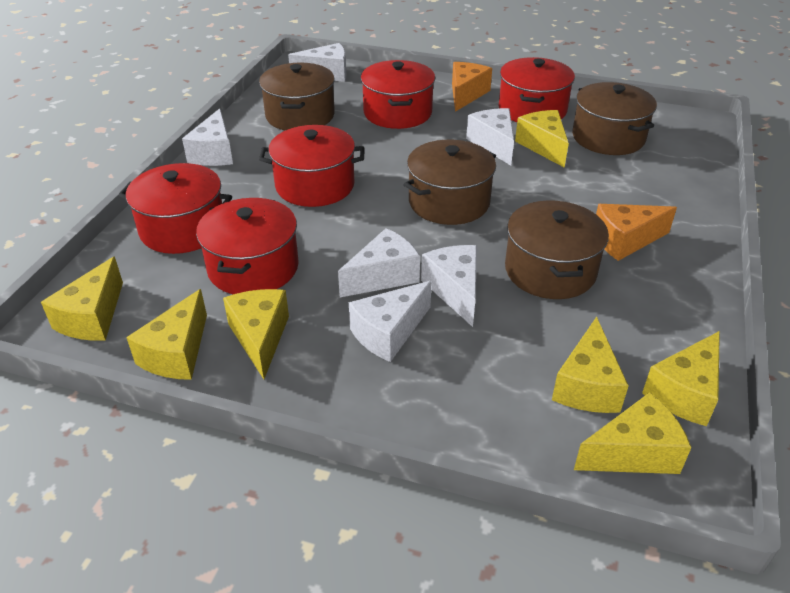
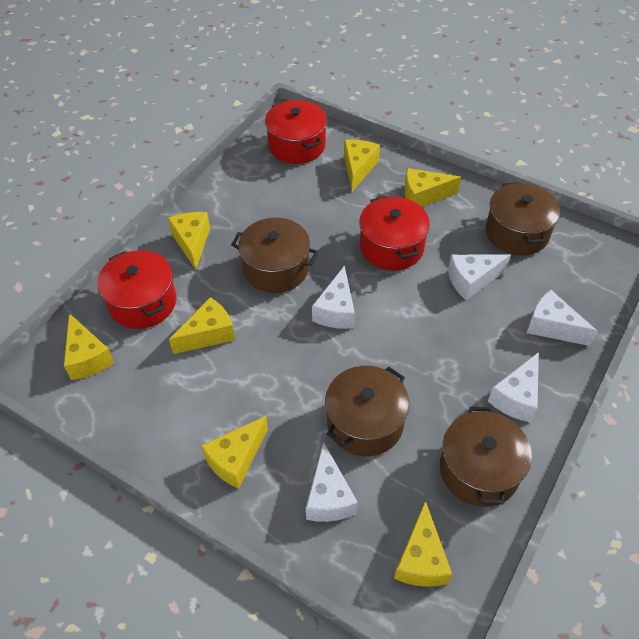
orange cheese: [452,62,492,112] [596,204,677,261] = 2 -> none = 0
red pot: [119,163,232,254] [196,198,299,294] [259,125,365,207] [361,60,435,129] [499,57,575,122] = 5 -> [97,250,176,329] [265,100,327,164] [359,196,430,270] = 3
white cheese: [182,108,233,166] [288,43,346,82] [338,228,420,297] [349,281,432,362] [421,245,477,327] [466,108,514,166] = 6 -> [306,442,358,522] [312,265,355,329] [448,254,511,300] [488,352,539,422] [527,290,597,346] = 5

